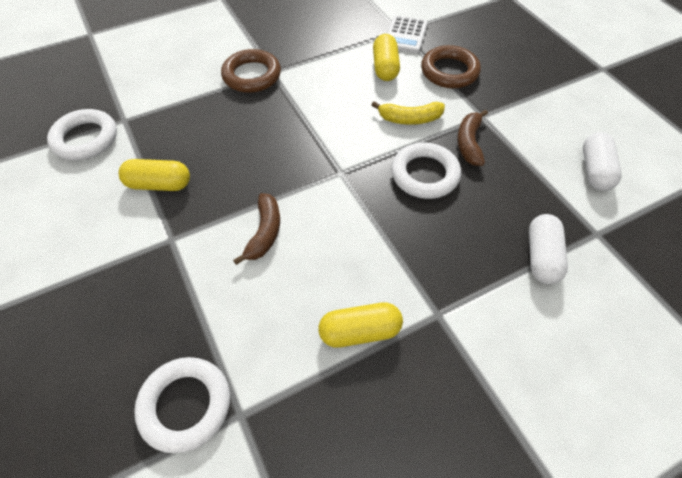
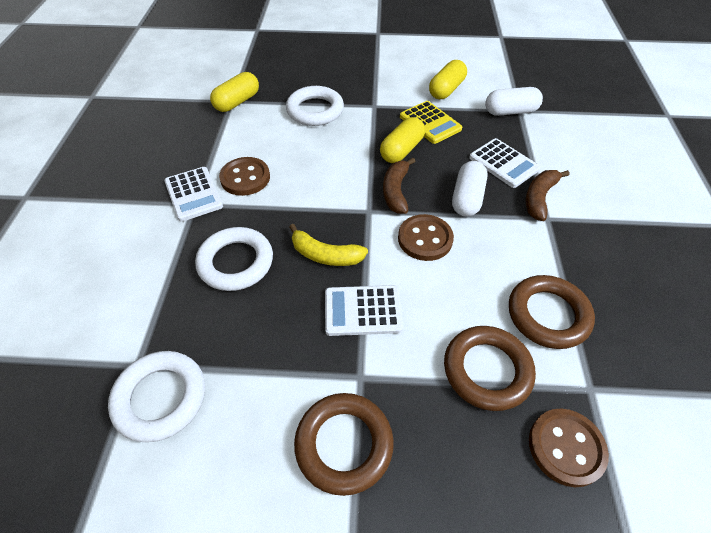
brown button: none = 0 -> [219,157,270,196] [398,214,454,261] [529,409,609,487] = 3
brown ring: [221,49,281,93] [421,45,481,88] = 2 -> [294,393,394,496] [444,326,536,411] [509,275,595,349] = 3
white calculator: [387,16,428,53] = 1 -> [164,167,223,222] [325,285,403,336] [469,138,540,188] = 3
yellow calculator: none = 0 -> [400,101,462,144] = 1

